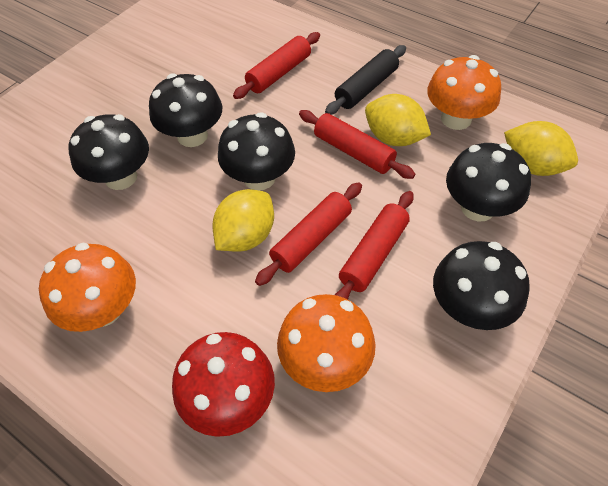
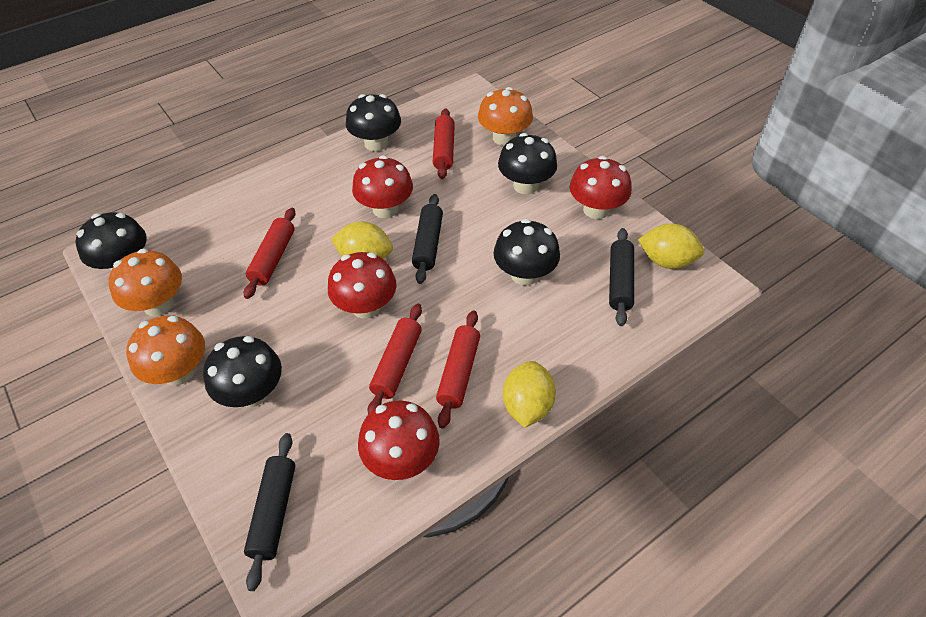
black rolling pin: [325,45,406,115] = 1 -> [244,433,295,591] [412,194,443,284] [609,228,634,326] = 3
red mushroom: [172,332,275,437] = 1 -> [328,252,397,319] [352,155,413,218] [358,401,440,480] [570,156,631,219] = 4

